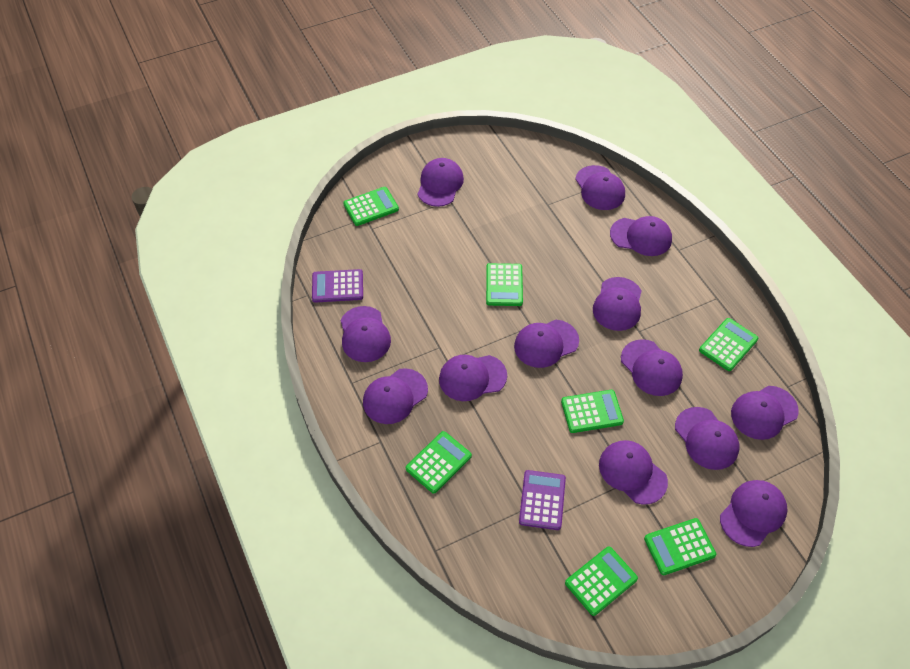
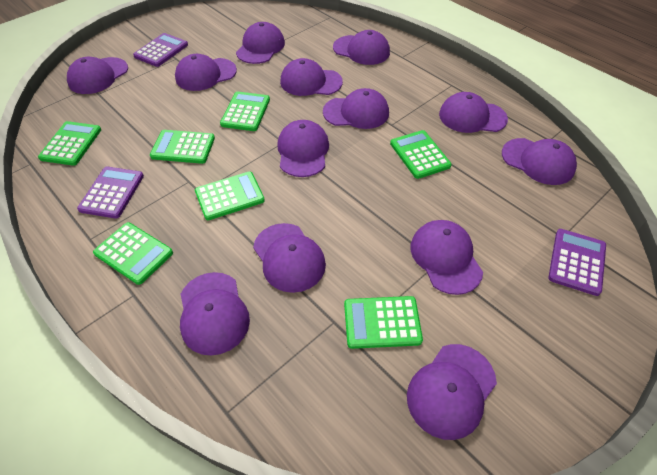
purple calculator: [312,269,363,303] [519,470,566,530] = 2 -> [77,167,144,218] [133,33,188,67] [548,229,606,296] = 3

